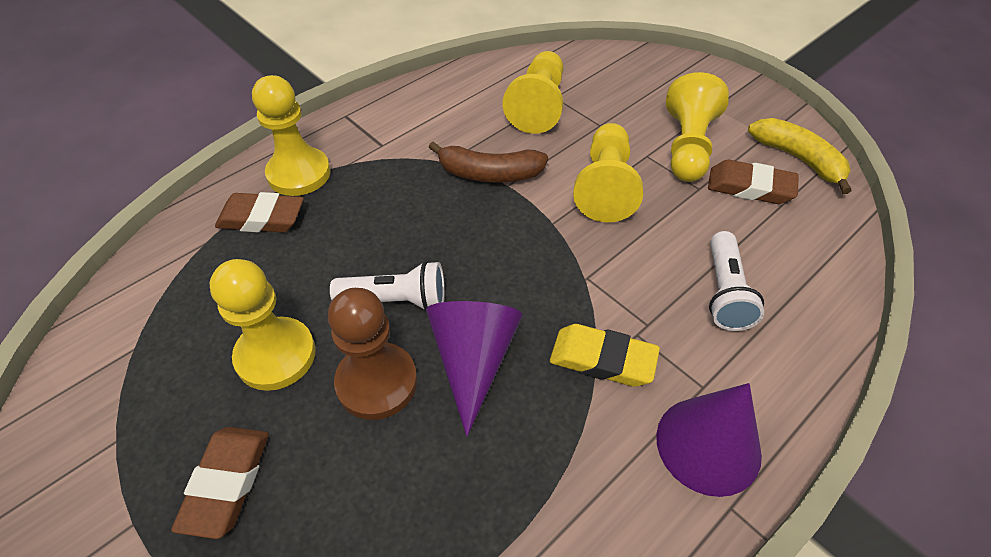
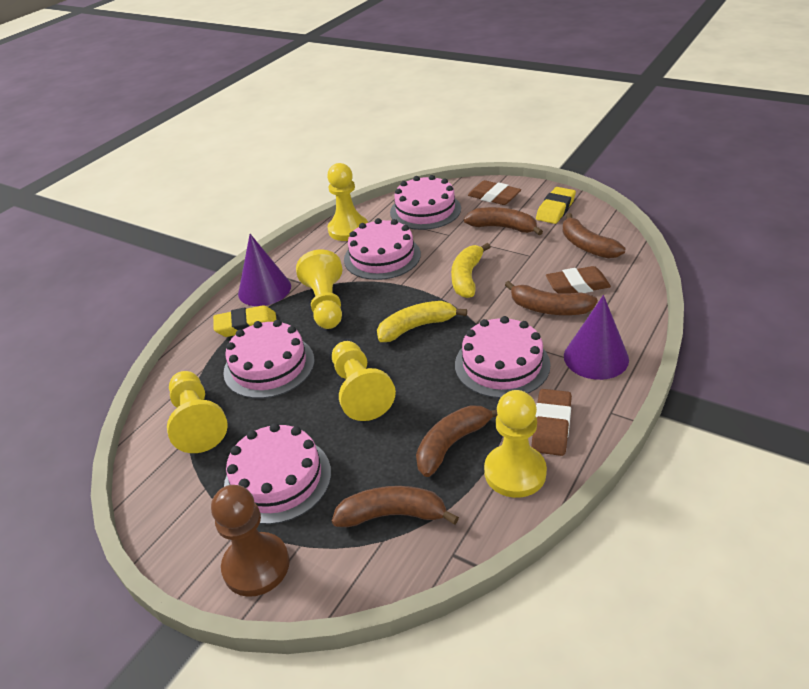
brown banana: [428,142,548,182] = 1 -> [332,486,459,527] [416,405,498,477] [464,207,543,235] [505,281,598,315] [562,213,625,259] = 5
pink cake: none = 0 -> [223,320,314,399] [224,423,331,524] [344,218,421,280] [390,175,461,230] [455,316,550,398] = 5
white flashlight: [330,261,445,310] [709,231,764,331] = 2 -> none = 0
yellow banana: [748,118,852,194] = 1 -> [377,301,467,342] [451,243,491,298] = 2
yellow eraser: [550,324,660,387] = 1 -> [213,305,277,337] [536,187,576,224] = 2

